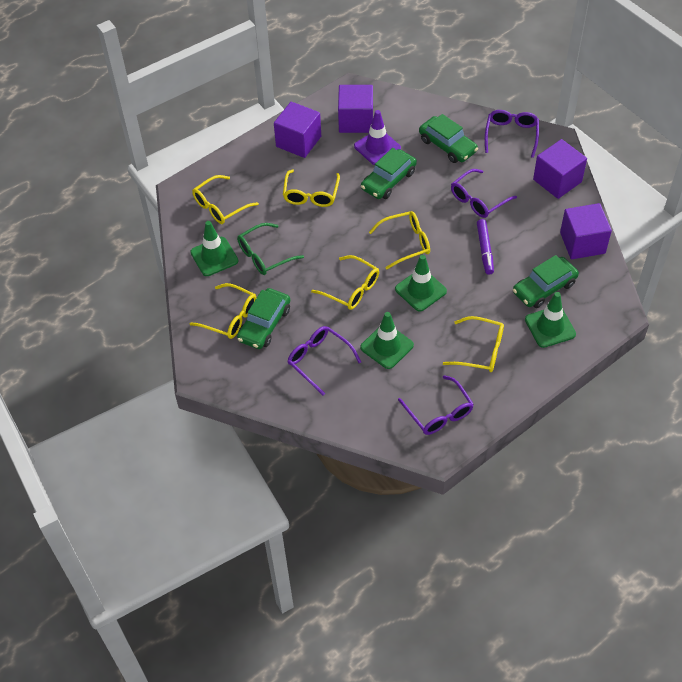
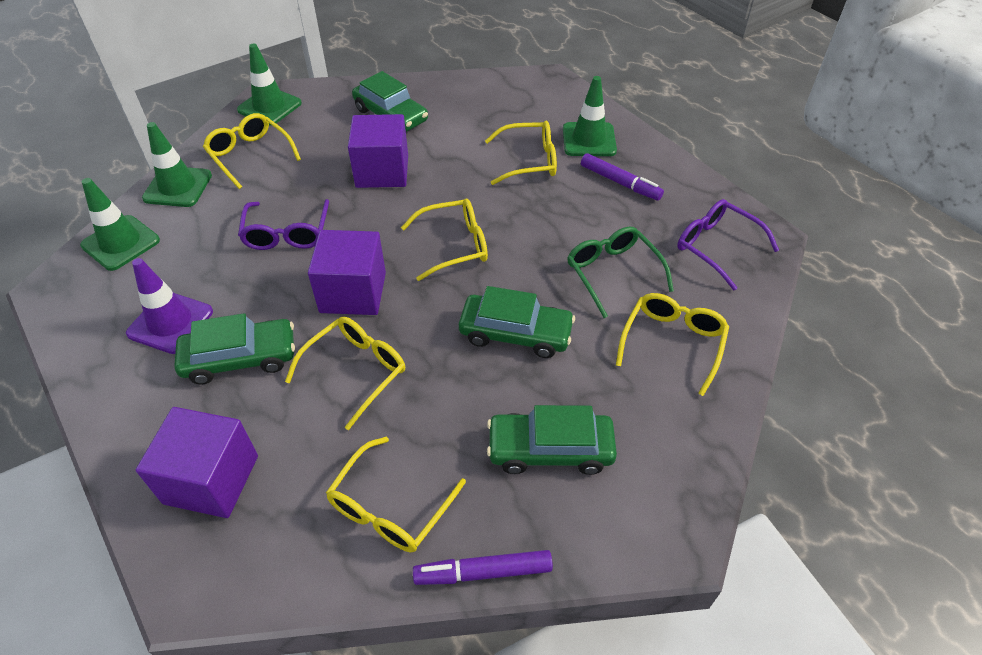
purple cube: [274,102,321,158] [338,85,373,133] [533,139,587,199] [560,203,612,259] = 4 -> [136,407,258,518] [308,230,386,315] [348,114,408,188] = 3
purple glasses: [287,326,361,396] [398,375,474,435] [451,169,517,218] [485,110,539,158] = 4 -> [238,199,329,250] [677,199,779,291] = 2
purple marker: [477,219,494,275] = 1 -> [413,550,553,585] [581,153,664,200] = 2

